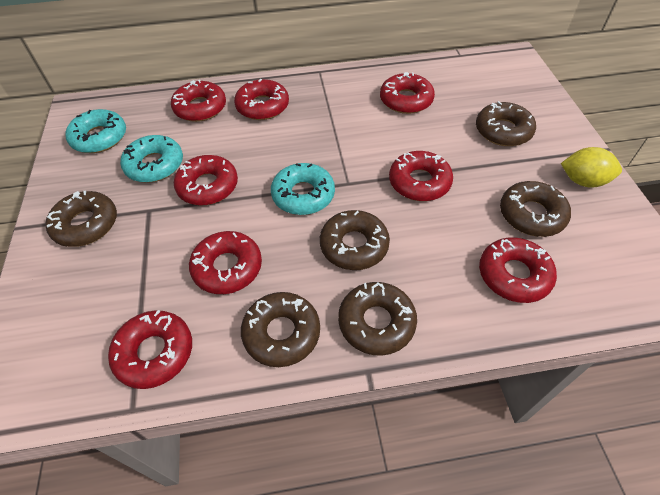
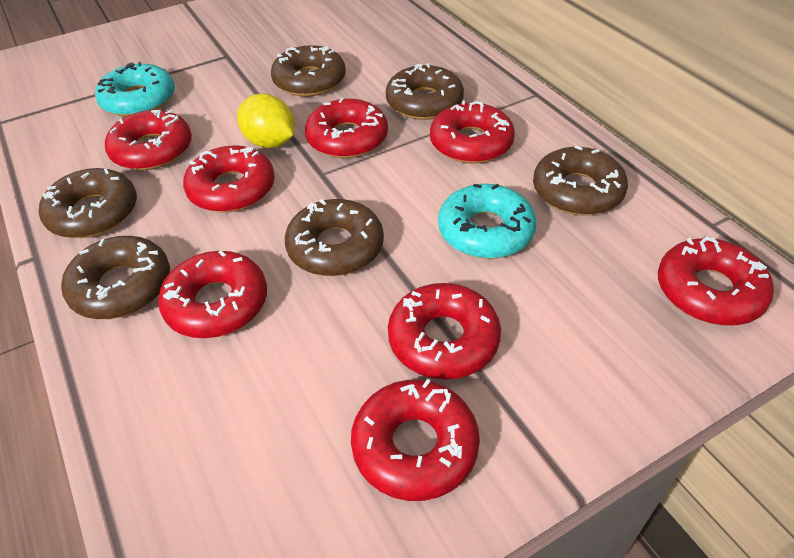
turquoise donut: [65,109,126,153] [120,135,183,183] [271,163,335,215] = 3 -> [95,62,175,117] [438,184,536,259] = 2

